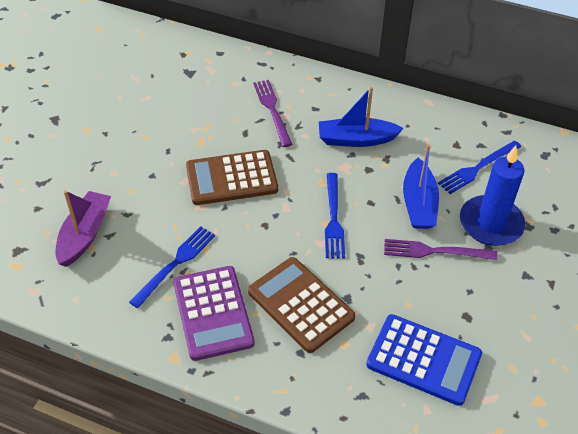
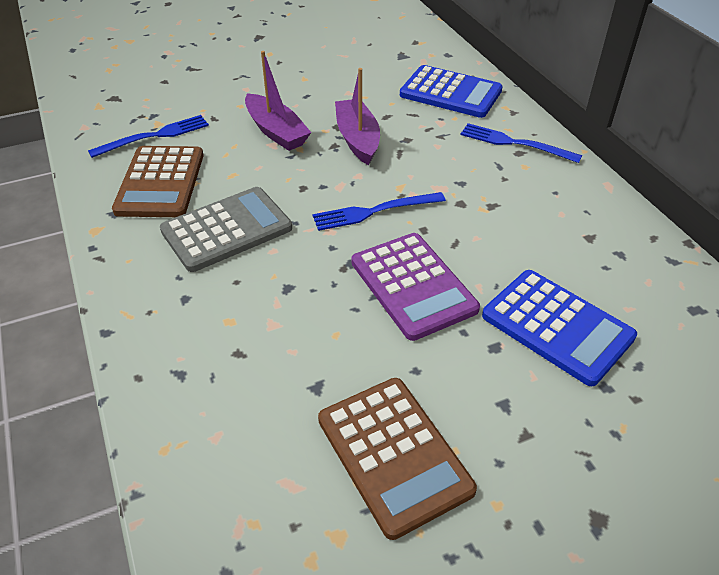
blue boat: [319,87,404,147] [403,144,439,229] = 2 -> none = 0
blue calculator: [366,314,482,406] = 1 -> [400,65,503,118] [482,270,637,386] = 2
blue candle: [460,146,525,246] = 1 -> none = 0
grey calculator: none = 0 -> [160,187,292,272] = 1
purple boat: [55,190,111,267] = 1 -> [245,51,311,151] [335,68,380,165] = 2
purple fork: [253,80,293,147] [384,239,498,260] = 2 -> none = 0

